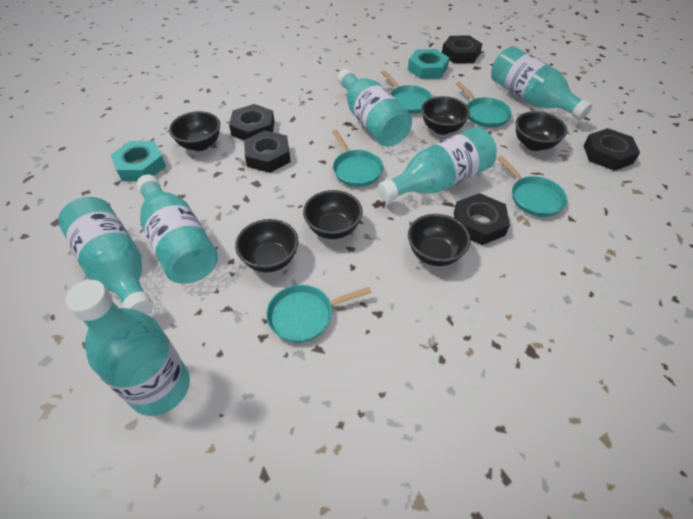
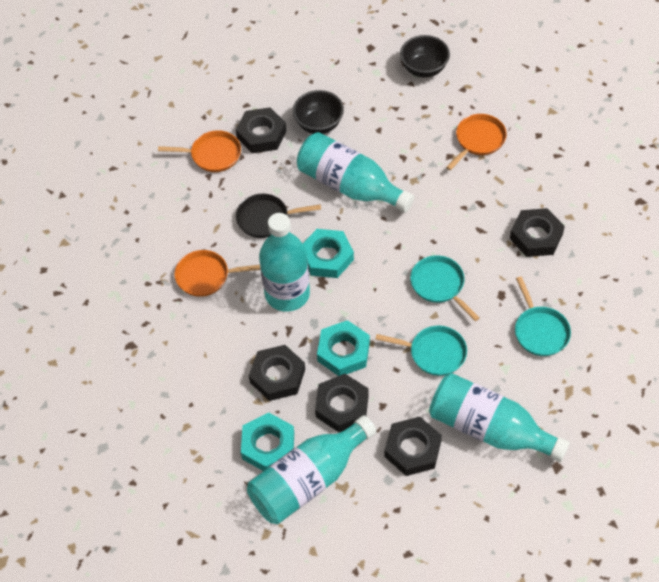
black bowl: [169,111,220,151] [235,219,299,272] [303,190,363,239] [408,214,471,266] [421,96,470,135] [515,111,567,151] = 6 -> [293,90,344,134] [400,35,450,78] = 2
black pan: none = 0 -> [236,194,321,238] = 1
orange pan: none = 0 -> [158,130,241,172] [174,250,260,297] [446,114,507,170] = 3
turquoise bottle: [58,197,153,315] [65,280,190,416] [136,175,218,284] [338,69,412,146] [378,127,497,202] [491,46,592,120] = 6 -> [247,415,376,524] [259,213,310,312] [297,132,414,213] [429,373,570,462] = 4
turquoise nut: [111,141,166,181] [408,49,449,79] = 2 -> [241,412,294,471] [303,229,354,278] [317,320,370,376] = 3
turquoise pan: [266,285,371,343] [332,130,384,187] [381,71,433,114] [456,82,512,128] [497,156,567,217] = 5 -> [375,326,467,376] [410,255,480,321] [515,276,571,356] = 3

